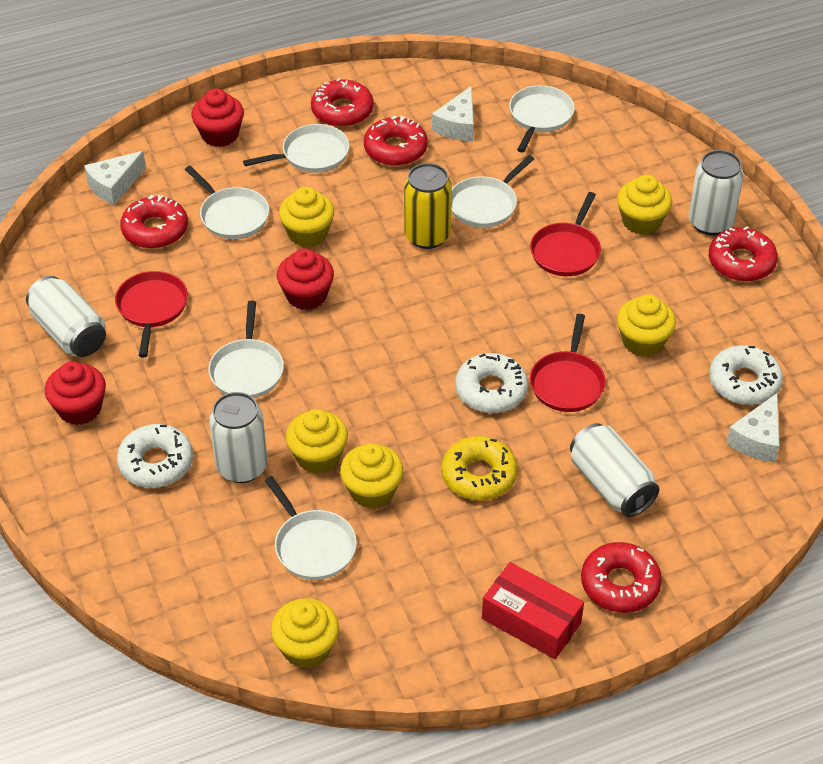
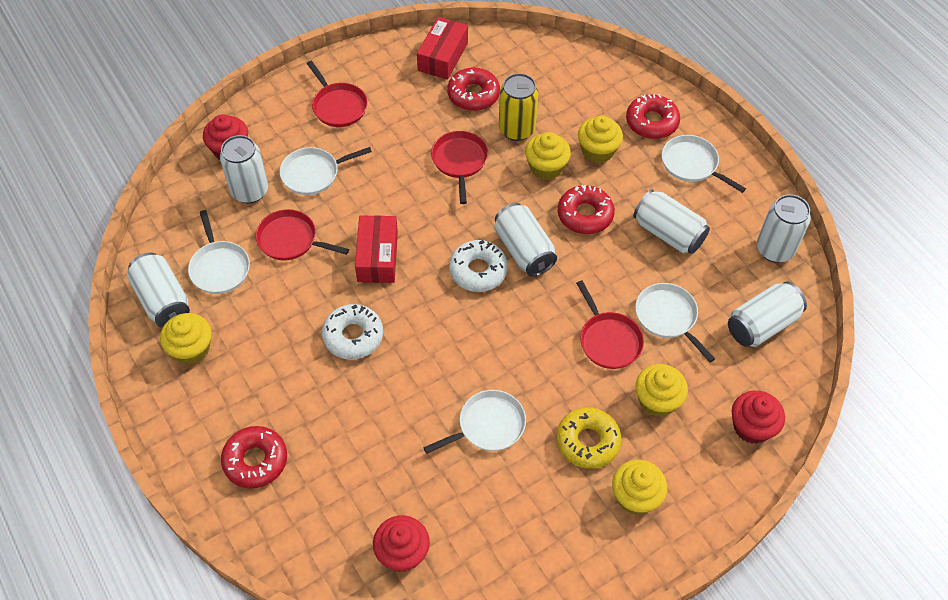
red box: [482,562,584,659] = 1 -> [355,215,398,283] [417,17,468,80] = 2
red donut: [120,195,188,249] [311,78,374,127] [364,115,428,166] [581,542,662,613] [709,226,778,282] = 5 -> [221,426,287,488] [447,68,500,111] [558,185,615,234] [626,94,680,139] = 4
red pan: [115,271,188,357] [530,192,601,276] [530,314,606,412] = 3 -> [255,209,349,261] [307,61,368,127] [431,131,488,204] [576,280,644,369] = 4
white can: [26,276,106,357] [209,392,268,483] [570,423,659,517] [689,150,744,235] = 4 -> [127,253,190,328] [220,135,268,203] [494,203,557,277] [633,190,710,254] [728,282,807,347] [757,194,811,263] = 6
white cheese: [84,151,146,205] [432,86,474,141] [726,393,780,462] = 3 -> none = 0
white donut: [117,424,193,488] [455,353,528,413] [709,345,783,405] = 3 -> [322,304,383,360] [449,240,508,292] = 2
white pan: [185,166,269,239] [208,301,284,398] [243,124,349,173] [264,476,357,580] [451,155,534,228] [509,85,575,152] = 6 -> [188,210,250,294] [280,147,372,195] [423,390,526,454] [635,283,715,362] [662,135,746,193] = 5
yellow cupcake: [271,598,339,668] [279,187,334,247] [286,409,348,474] [340,443,403,508] [617,175,672,235] [617,294,676,357] = 6 -> [160,313,212,365] [525,132,571,180] [578,116,623,163] [612,460,667,515] [635,364,688,417] = 5

